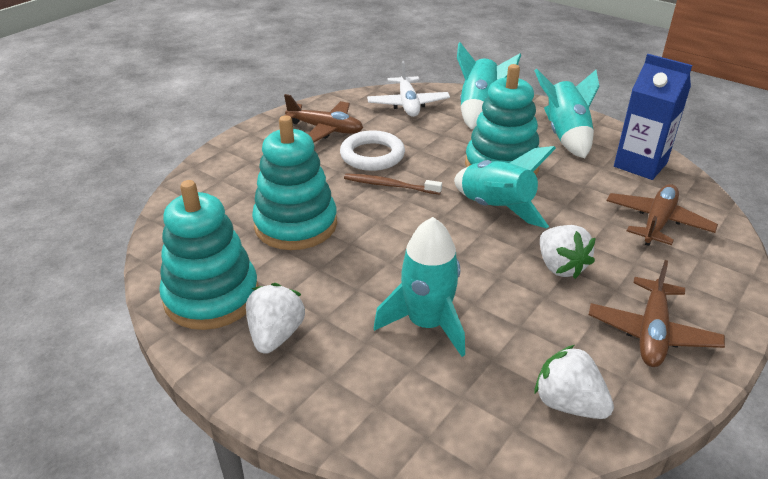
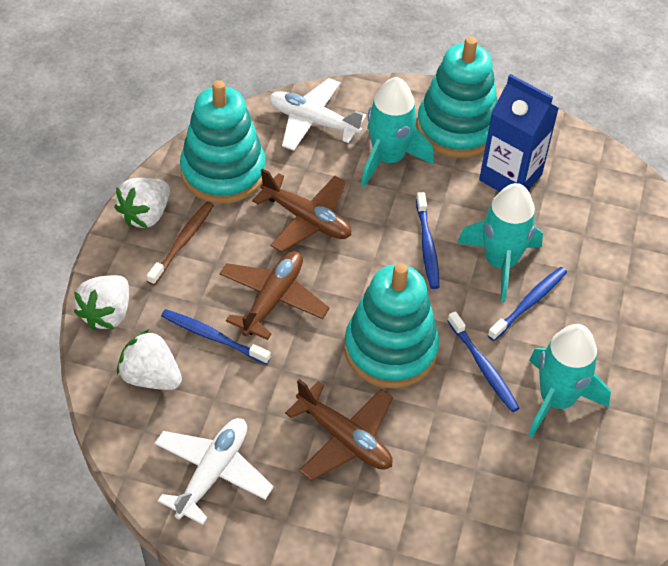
blue toothbrush: none = 0 -> [161,309,271,365] [416,192,439,289] [447,311,519,412] [488,267,567,341] = 4
turquoise rocket: [374,217,465,357] [454,146,556,228] [457,42,521,129] [534,68,599,158] = 4 -> [361,77,434,187] [458,183,543,302] [528,324,611,437] = 3
white plane: [367,61,450,117] = 1 -> [155,418,274,525] [269,78,366,151] = 2
white ring: [340,130,405,171] = 1 -> none = 0

